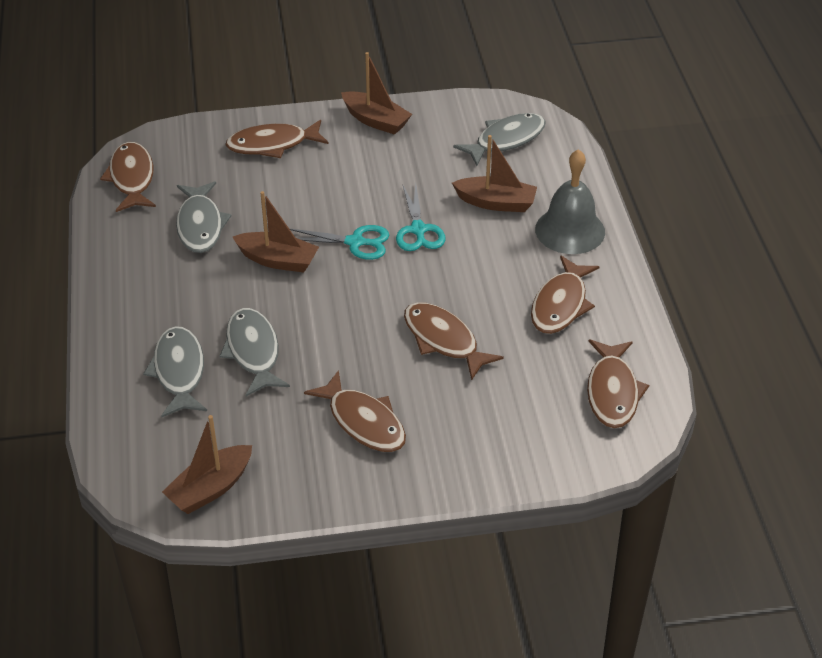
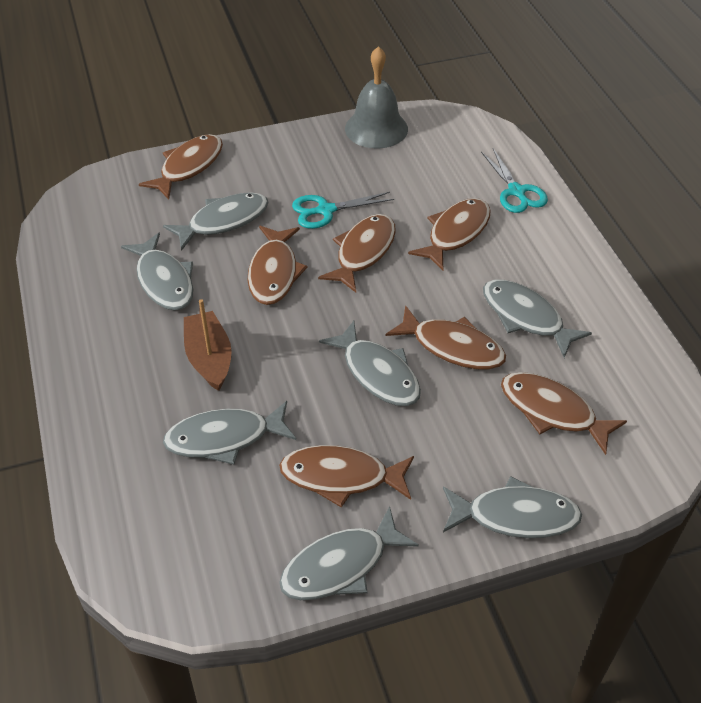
brown boat: [162,415,252,514] [233,191,319,272] [341,52,412,135] [452,135,537,212] = 4 -> [184,299,232,391] = 1
brown fish: [100,142,156,212] [225,119,328,158] [304,370,406,452] [404,302,504,380] [531,255,600,334] [587,339,649,428] = 6 -> [139,134,223,199] [247,226,308,305] [279,445,414,508] [318,214,396,292] [386,305,506,369] [408,198,491,270] [501,372,627,455] = 7
grey fish: [143,326,207,418] [176,181,232,253] [220,308,290,396] [453,113,546,166] = 4 -> [121,233,193,311] [163,192,269,251] [163,401,296,465] [279,506,419,600] [319,321,421,406] [443,476,582,538] [483,280,592,358] = 7

